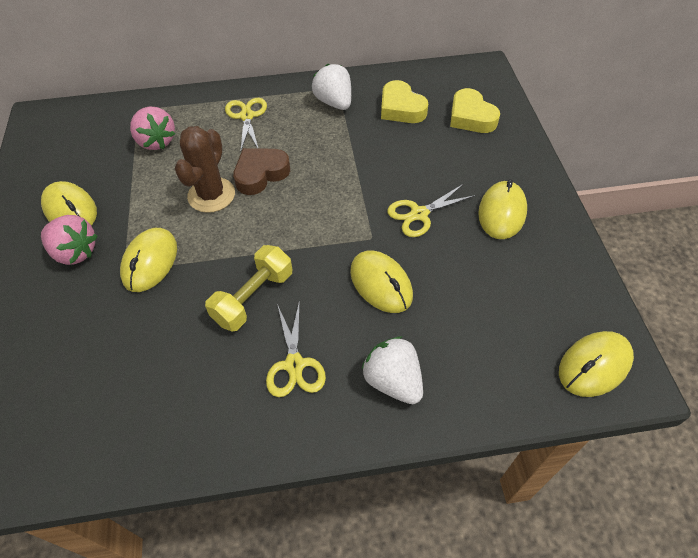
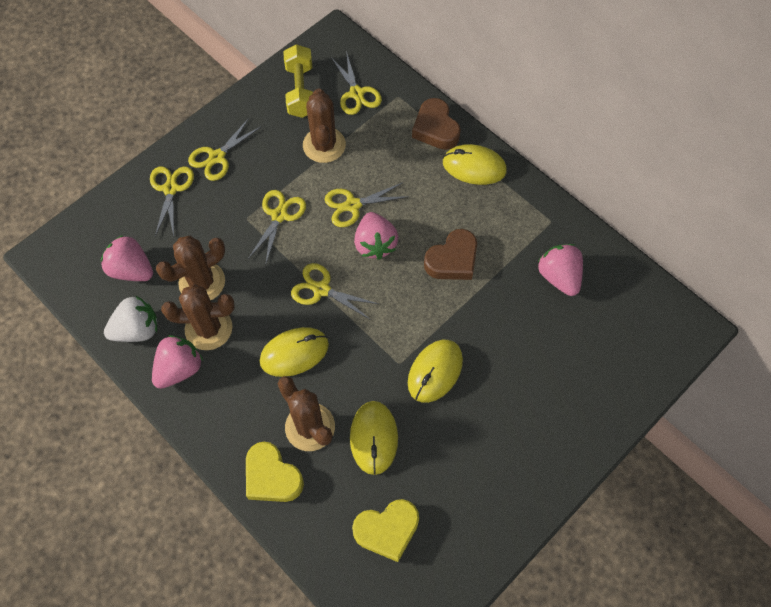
brown cactus: [175,126,235,213] = 1 -> [156,236,225,301] [161,284,235,350] [278,376,335,451] [303,89,346,163] = 4
brown heart: [233,148,290,195] = 1 -> [412,98,461,150] [424,229,477,280] = 2
pink strawberry: [41,215,97,265] [130,106,175,150] = 2 -> [101,235,153,281] [152,335,203,389] [354,212,398,260] [538,244,583,296] = 4
white strawberry: [312,64,351,110] [362,337,423,404] = 2 -> [104,296,157,342] = 1
yellow mouse: [41,181,97,226] [120,228,177,292] [350,250,413,313] [478,179,527,239] [559,331,634,397] = 5 -> [260,327,329,377] [350,401,398,475] [408,340,463,403] [443,144,507,185] = 4
yellow scissors: [225,98,267,153] [266,300,326,397] [387,184,476,237] = 3 -> [150,167,194,236] [188,118,262,181] [248,190,306,266] [291,263,378,320] [325,183,409,227] [331,51,382,115] = 6

